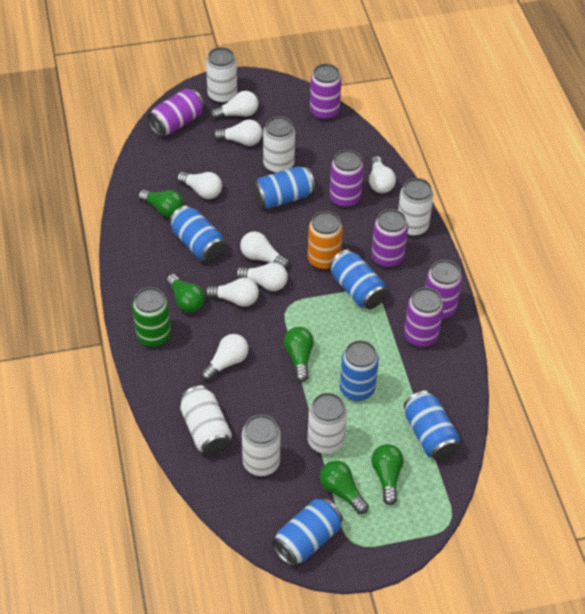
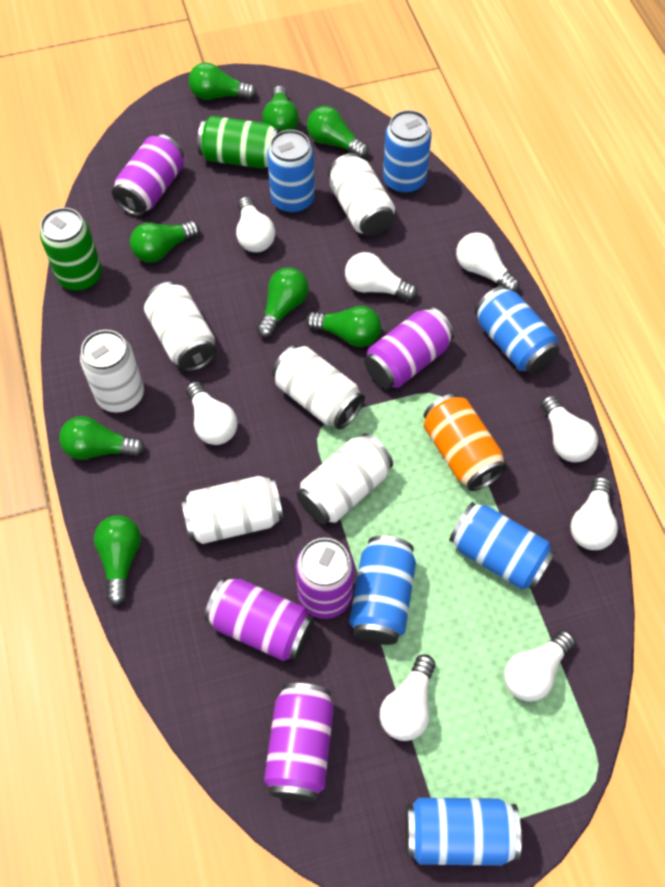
green can: [132,287,171,348] = 1 -> [40,208,102,292] [197,116,280,169] = 2
green light bulb: [139,189,184,218] [167,274,205,313] [284,327,314,382] [320,461,369,514] [372,444,404,505] = 5 -> [59,416,145,460] [94,515,141,606] [130,221,200,263] [189,62,257,100] [256,267,309,338] [262,86,299,132] [306,306,381,347] [307,106,369,158] = 8
purple can: [147,89,204,137] [310,64,342,121] [329,150,364,208] [371,209,408,268] [404,287,444,348] [425,260,462,319] = 6 -> [112,134,184,216] [204,577,314,661] [264,683,334,801] [295,538,354,619] [364,307,454,389] = 5

